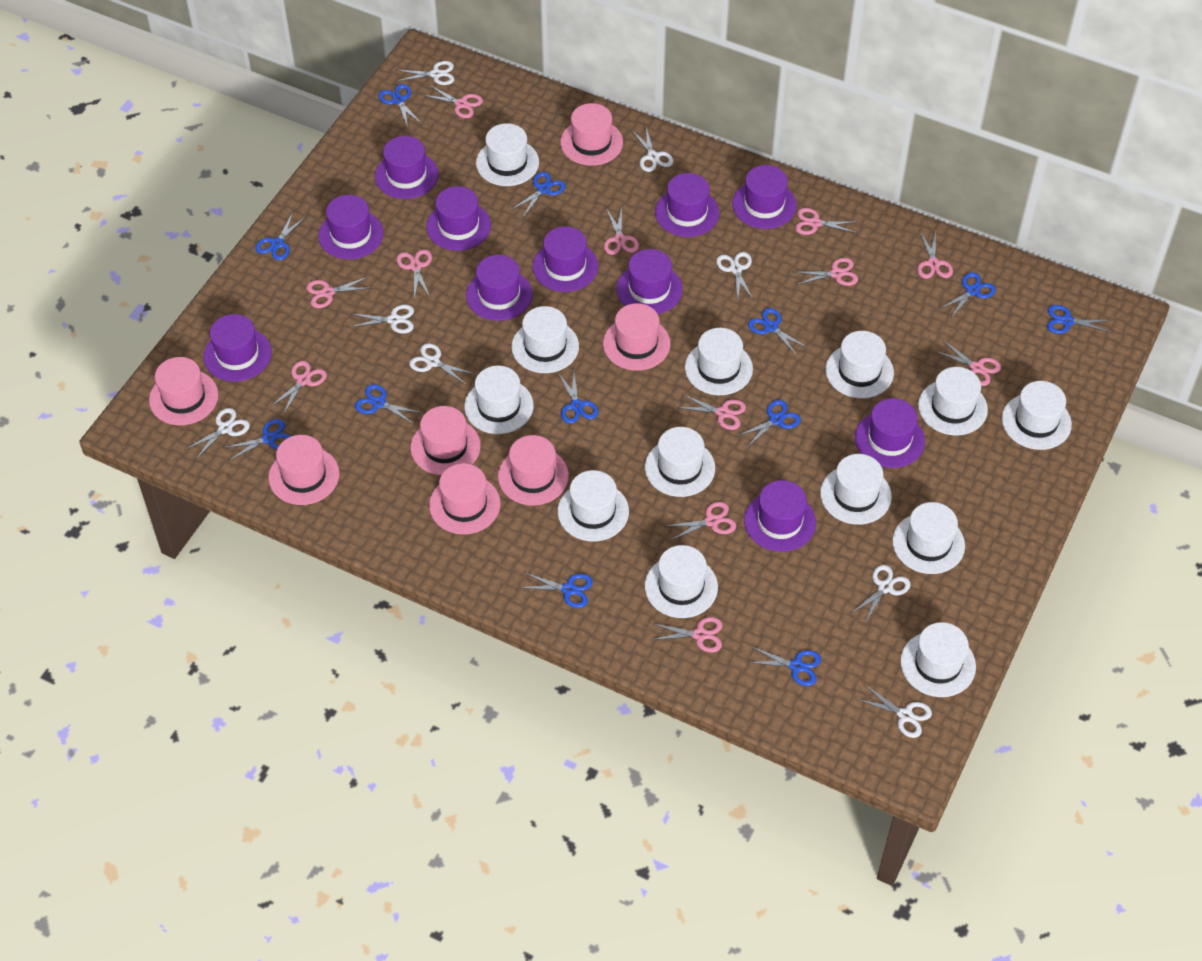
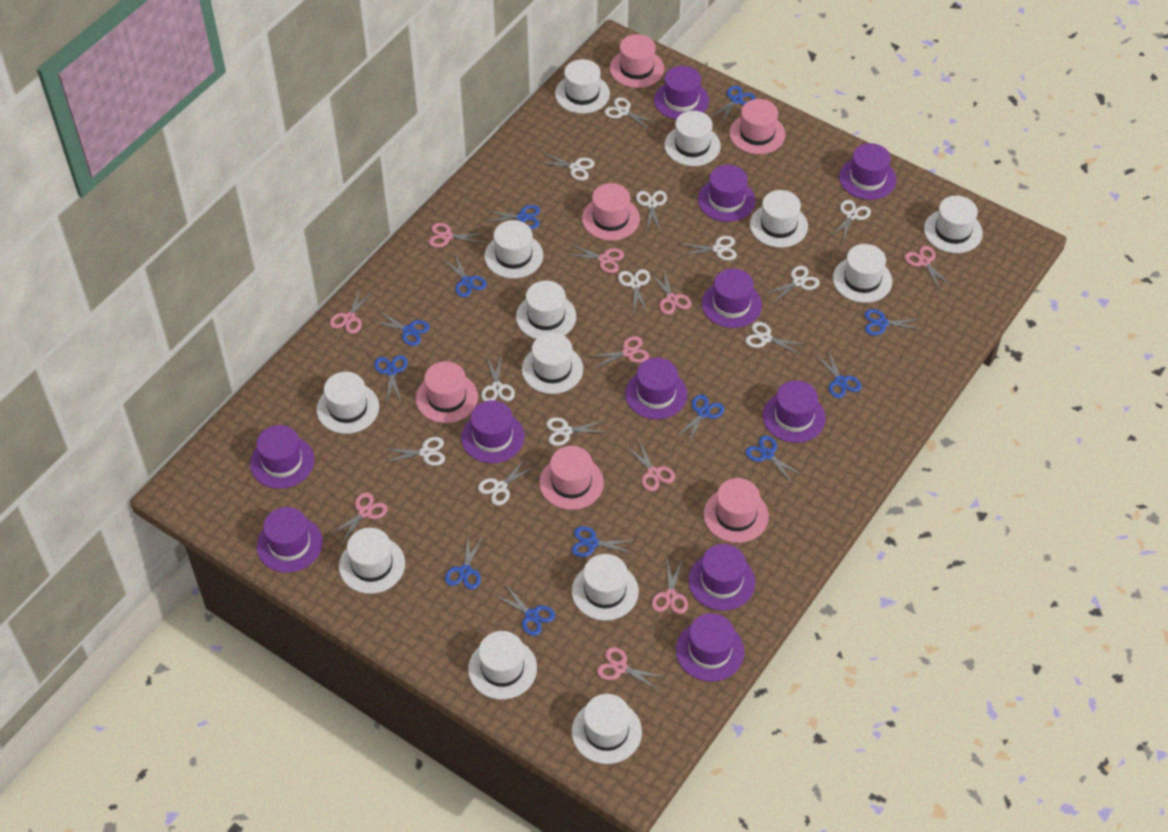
pink hat: [149,357,218,425] [268,435,340,505] [411,406,481,475] [429,463,501,535] [498,435,569,506] [560,103,623,166] [603,303,670,371] = 7 -> [416,361,478,423] [539,446,604,510] [582,183,640,241] [610,34,664,88] [704,478,769,543] [729,99,785,154] = 6
pink scissors: [270,361,327,415] [306,276,370,308] [396,249,432,299] [423,85,483,118] [604,207,639,255] [651,617,723,652] [666,502,736,541] [677,394,746,430] [794,258,858,286] [795,208,857,235] [917,231,953,279] [935,340,1001,386] = 12 -> [330,288,373,334] [330,492,388,544] [429,223,487,247] [565,244,624,273] [588,336,649,368] [597,647,664,690] [625,440,675,491] [651,271,691,315] [652,559,688,614] [905,246,952,290] = 10
white scissors: [184,408,250,460] [350,305,414,334] [396,61,454,85] [409,343,475,384] [631,128,673,172] [716,252,754,301] [850,565,911,623] [856,685,932,738] = 8 -> [384,437,445,466] [478,459,536,506] [481,356,515,402] [538,152,595,181] [546,417,608,446] [604,97,658,130] [618,269,650,315] [636,191,667,233] [680,236,737,261] [745,322,806,355] [764,266,820,304] [830,200,871,241] = 12

